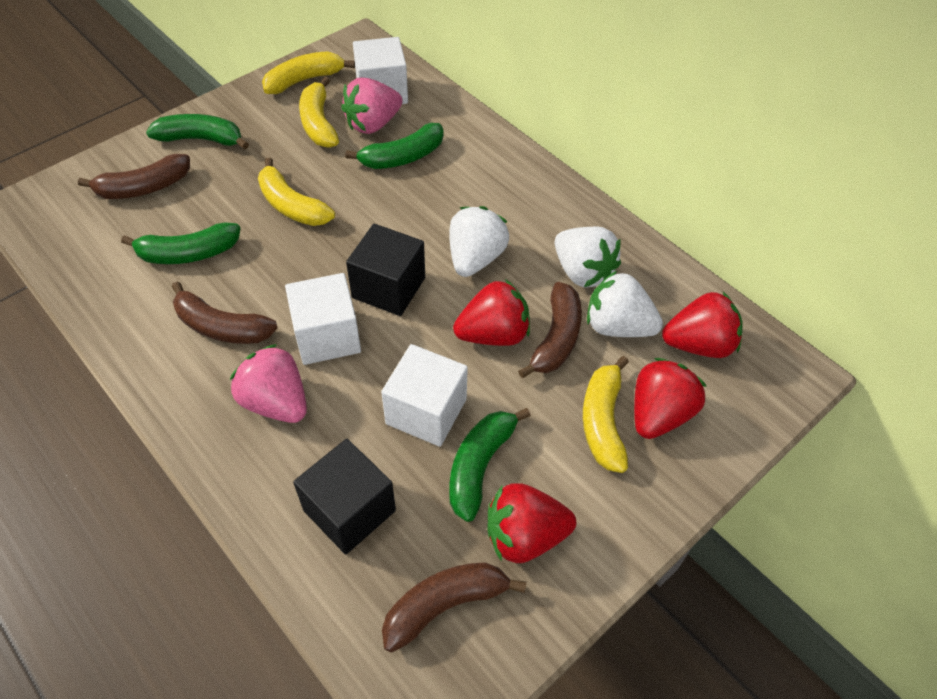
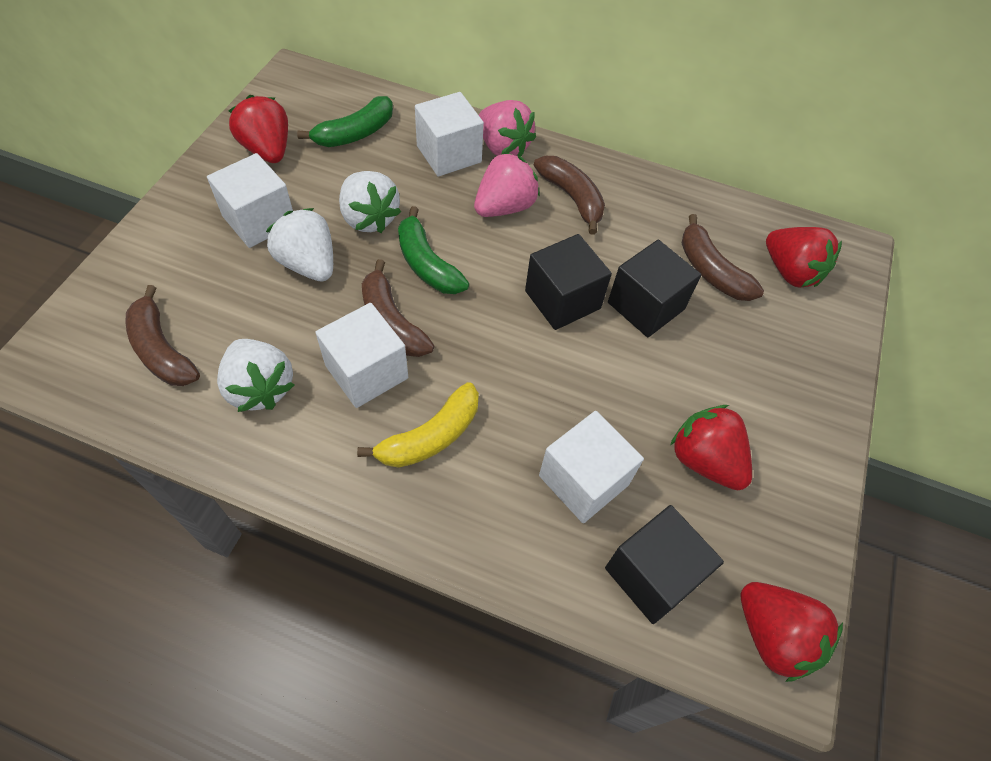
black cube: [293,439,396,555] [346,224,425,316] = 2 -> [525,234,612,330] [605,505,724,624] [608,240,701,338] = 3
green banana: [121,222,241,264] [146,114,249,149] [345,123,444,169] [449,408,531,522] = 4 -> [297,96,393,147] [398,206,469,294] = 2
white cube: [285,273,361,365] [353,37,408,104] [381,344,468,447] = 3 -> [207,153,293,248] [315,303,408,408] [415,92,484,177] [539,411,644,523] = 4
yellow banana: [258,158,335,226] [262,51,355,94] [299,77,339,148] [583,356,629,473] = 4 -> [357,382,479,468] = 1

